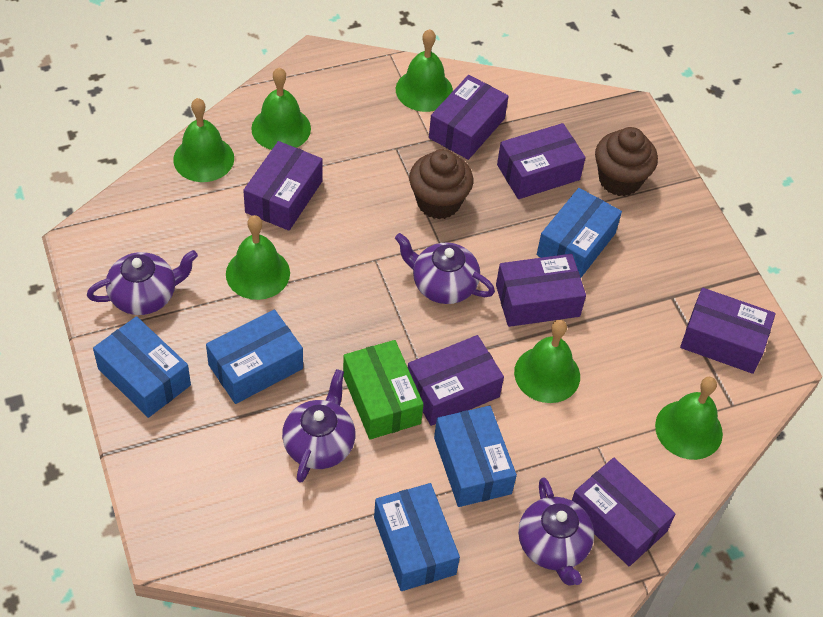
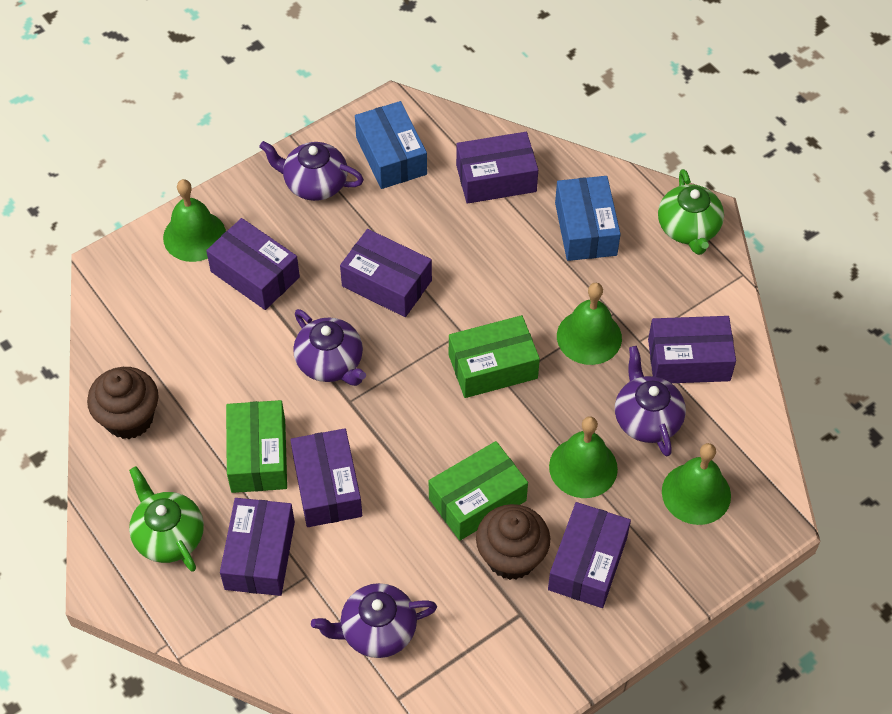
blue box: [93,316,191,418] [206,310,303,404] [374,483,460,591] [434,406,517,507] [537,188,622,278] = 5 -> [355,101,427,189] [555,176,621,261] = 2
green bell: [173,98,234,182] [226,215,290,300] [251,68,311,150] [396,29,453,112] [514,320,580,403] [655,377,723,460] = 6 -> [163,179,226,262] [549,416,618,498] [557,283,622,365] [662,443,731,525] = 4
green box: [343,340,424,440] = 1 -> [226,400,287,493] [429,441,528,541] [449,315,540,398] = 3
green teapot: none = 0 -> [129,466,204,572] [658,169,724,255] = 2

